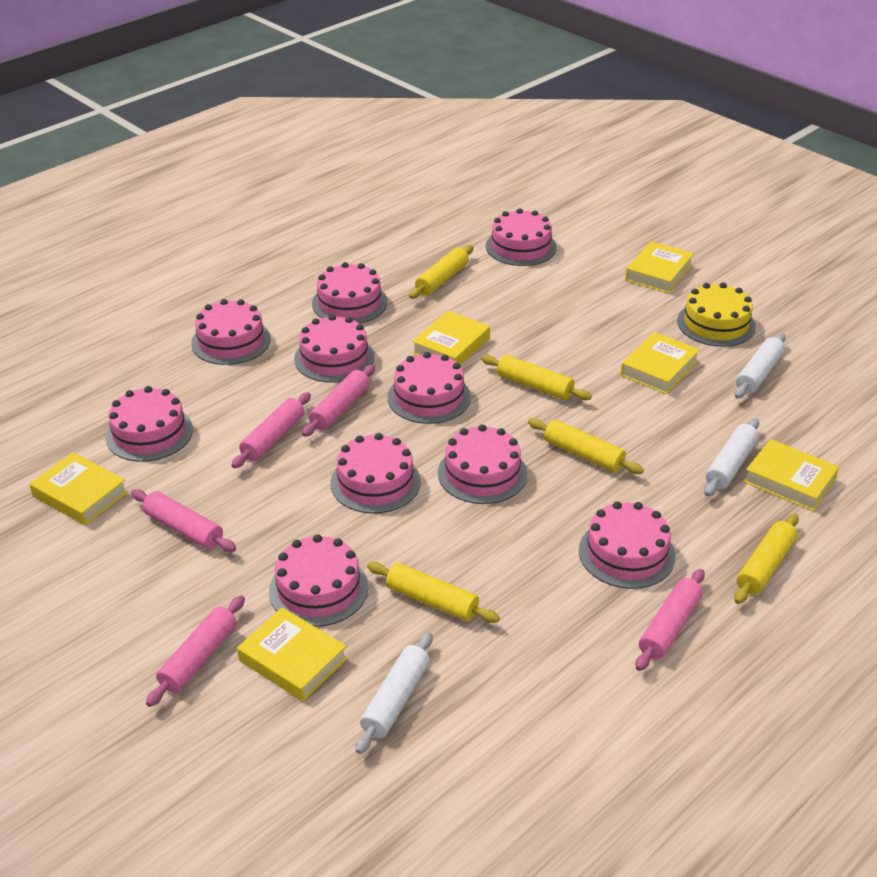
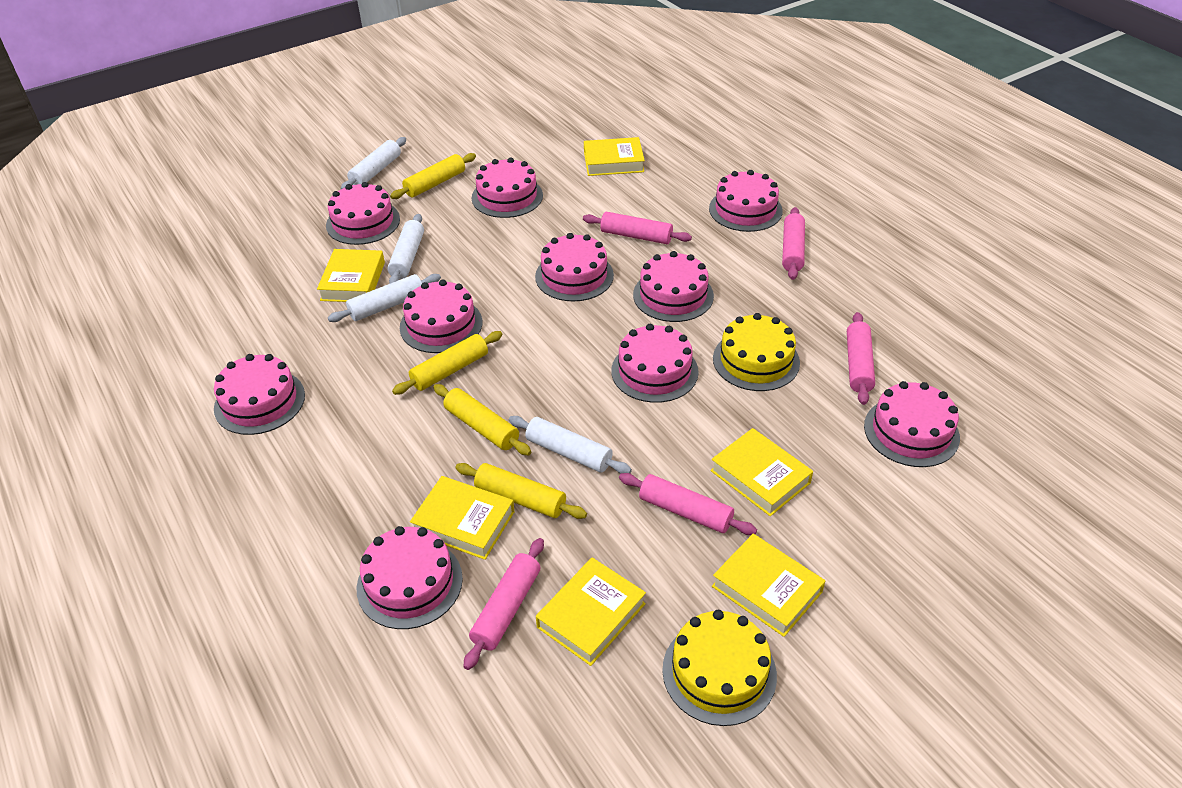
white rolling pin: [356,632,433,754] [704,418,759,496] [735,333,786,399] = 3 -> [328,274,441,322] [341,137,406,189] [387,214,424,283] [509,416,632,474] = 4
yellow cake: [677,282,756,347] = 1 -> [662,610,777,726] [713,313,800,391] = 2
yellow rolling pin: [367,562,500,623] [409,245,474,299] [481,355,592,400] [528,418,644,474] [734,514,799,604] = 5 -> [390,153,476,199] [392,331,502,395] [433,384,531,455] [455,463,587,519] = 4

